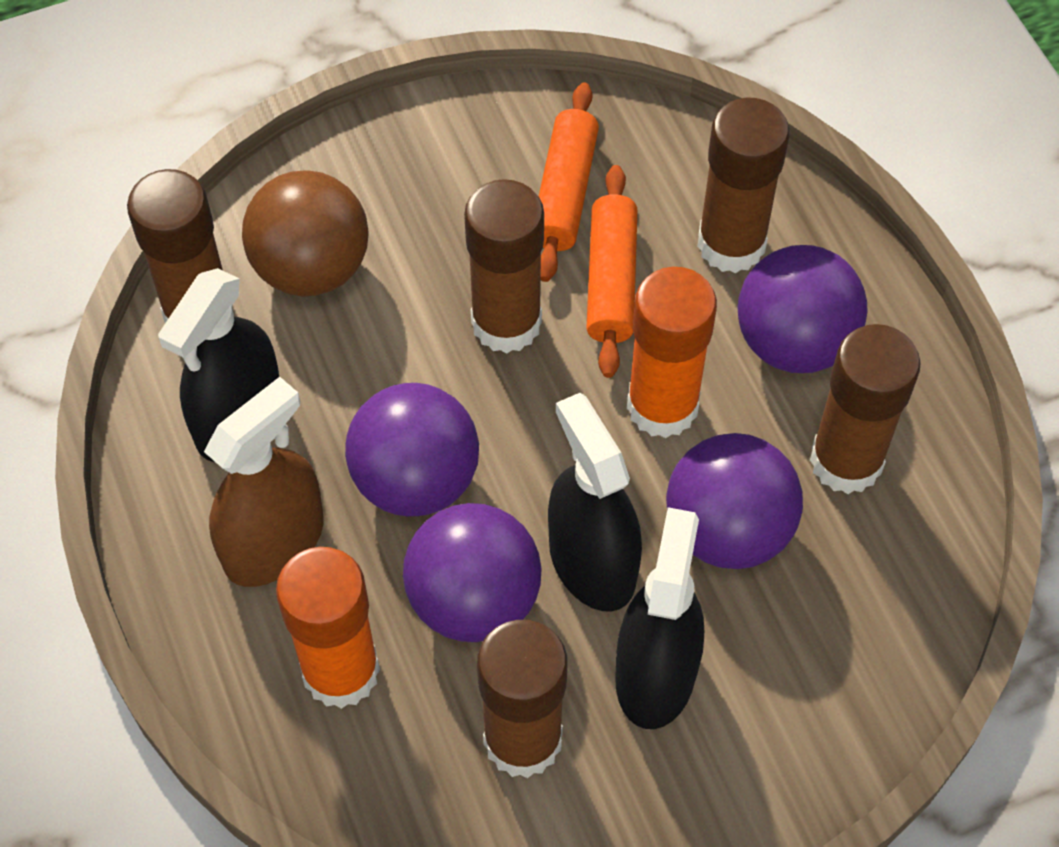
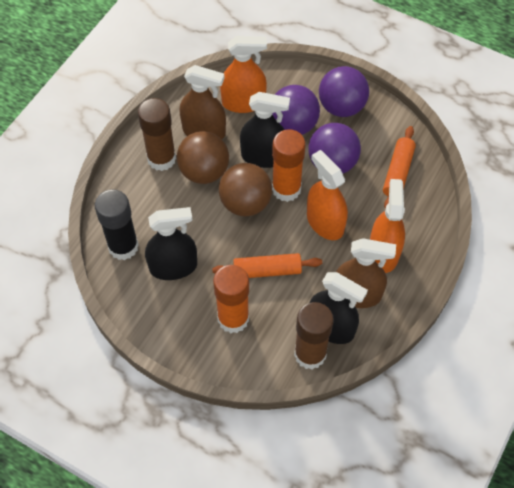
black glue stick: none = 0 -> [95,189,139,260] = 1
brown ball: [242,170,369,297] = 1 -> [177,131,229,184] [219,163,272,217] = 2
brown glue stick: [127,169,234,323] [464,179,544,353] [477,620,567,778] [697,98,789,273] [810,324,921,494] = 5 -> [138,98,176,171] [294,302,334,370] = 2
brown spray bottle: [204,377,323,587] = 1 -> [179,65,226,139] [336,238,396,308] = 2
orange spray bottle: none = 0 -> [220,36,267,113] [307,150,348,240] [370,179,405,273] = 3
purple ball: [345,383,479,516] [403,503,542,642] [666,433,803,569] [738,245,868,373] = 4 -> [273,85,320,135] [308,123,361,173] [319,66,369,117] = 3

